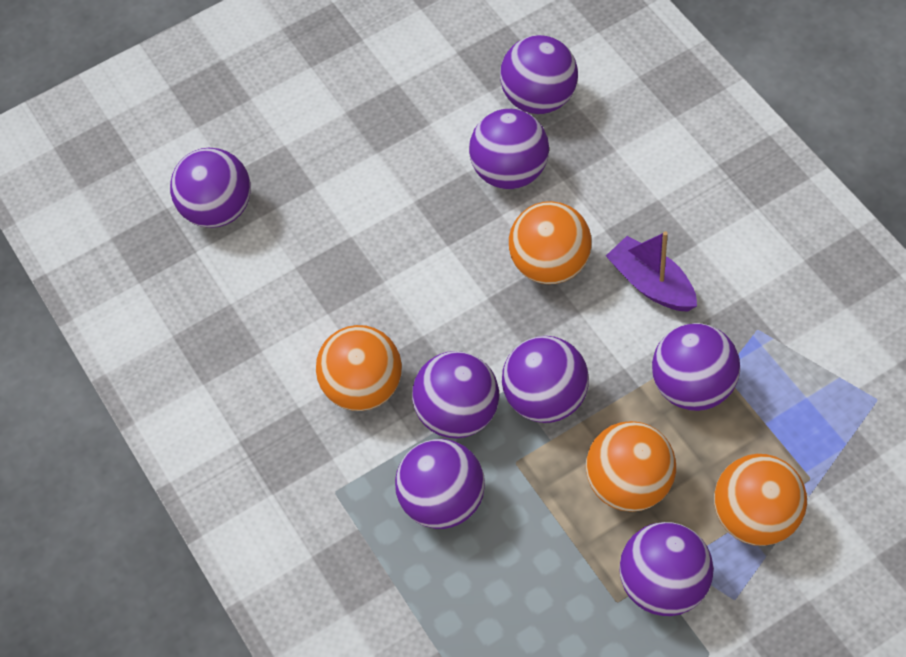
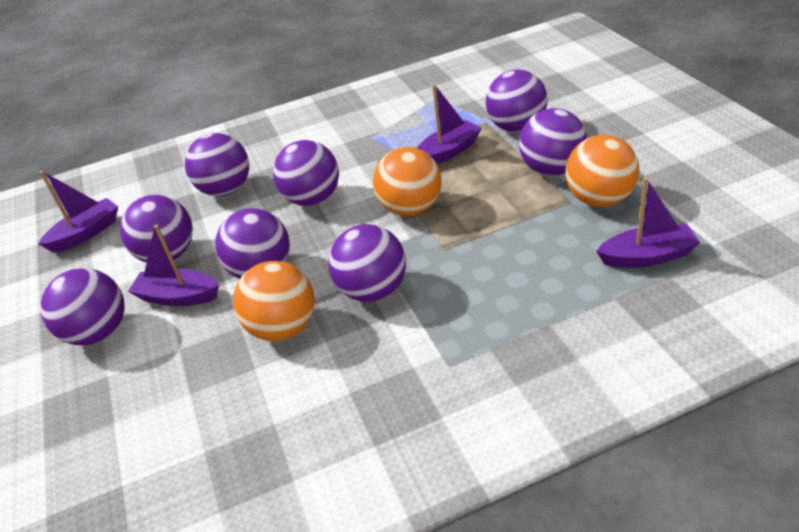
orange ball: [316,325,402,411] [509,201,592,284] [586,421,676,512] [714,454,807,546] = 4 -> [233,261,315,341] [373,147,442,216] [565,135,639,207] = 3
purple boat: [606,231,697,312] = 1 -> [38,170,118,253] [128,224,219,306] [417,84,481,164] [596,177,700,268] = 4

